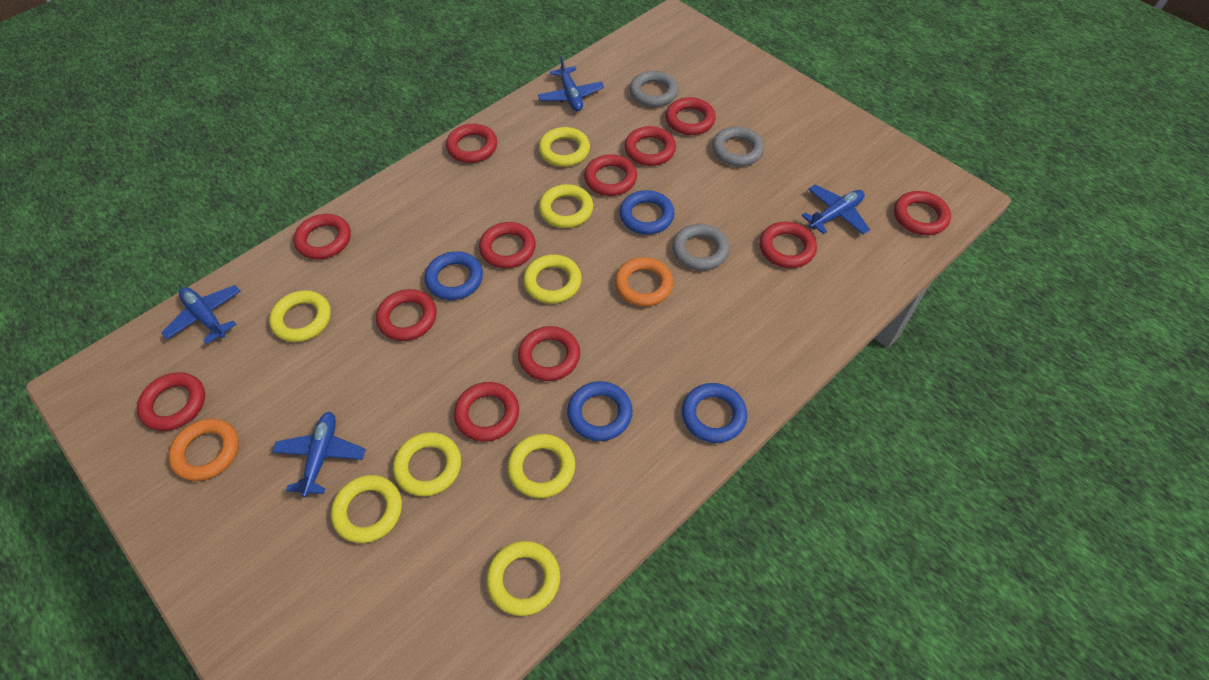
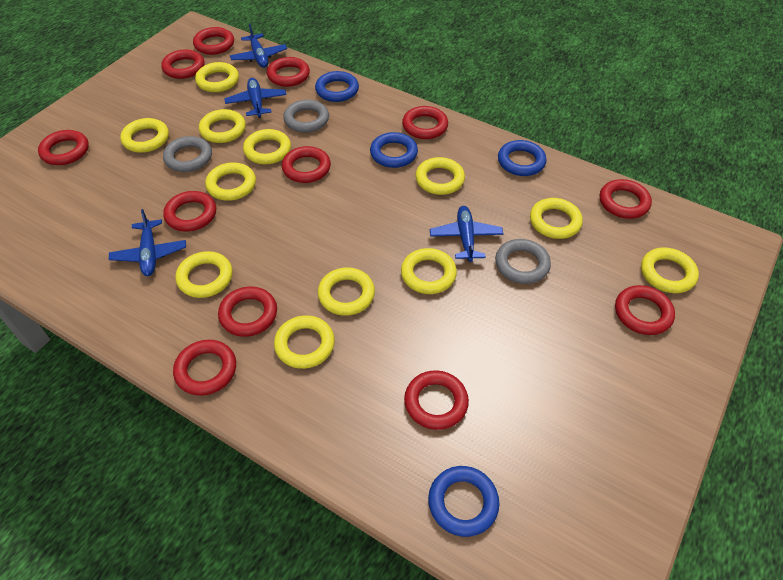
orange ring: [168,418,239,481] [615,257,673,307] = 2 -> none = 0
yellow ring: [269,290,331,342] [331,475,402,543] [393,432,461,497] [486,541,560,616] [507,434,575,498] [523,255,582,304] [539,127,590,167] [539,184,593,228] = 8 -> [120,118,169,153] [175,251,233,298] [195,62,239,92] [199,109,246,143] [205,162,256,201] [243,129,291,164] [274,315,335,369] [318,268,375,316] [401,248,457,294] [416,157,465,195] [530,198,583,239] [641,247,699,293] = 12

